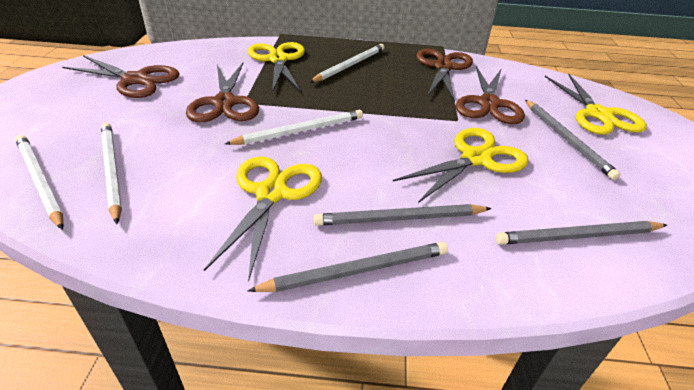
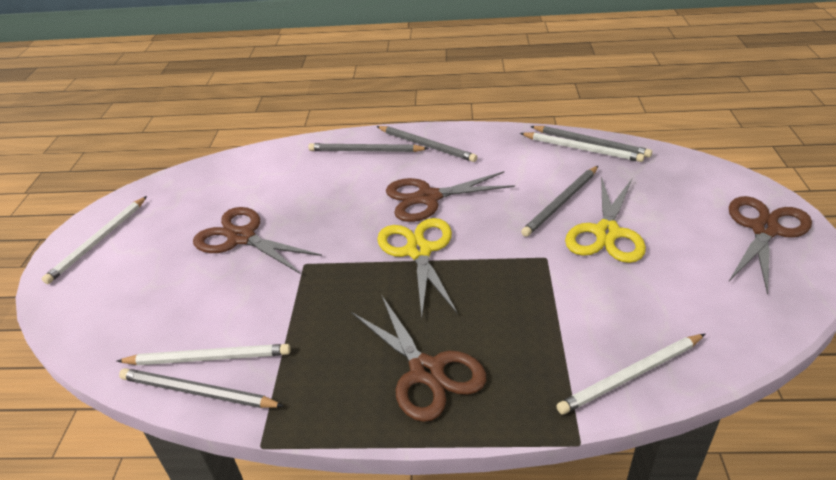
grey pencil: [248,242,448,292] [313,204,492,226] [495,221,667,245] [525,100,621,180] = 4 -> [119,368,284,408] [308,143,429,152] [376,126,477,162] [521,166,598,237] [530,126,652,158] = 5
yellow scissors: [204,157,322,282] [248,42,305,93] [393,128,528,203] [545,73,647,135] = 4 -> [377,218,458,317] [565,176,646,263] = 2

